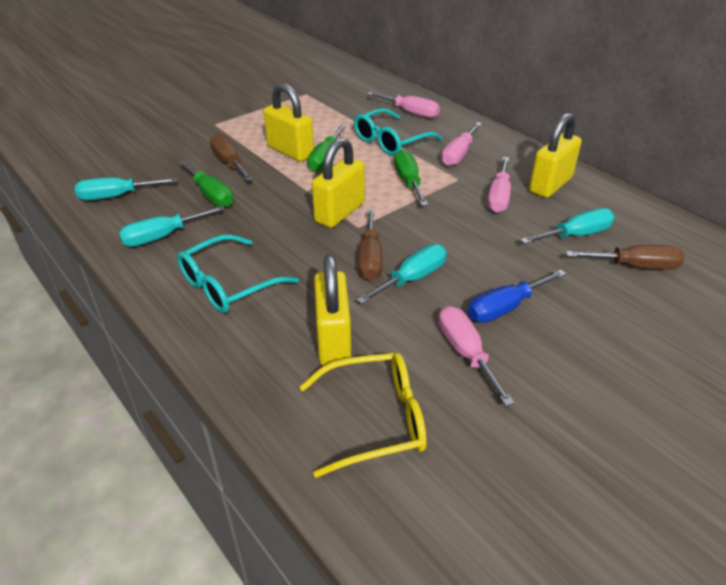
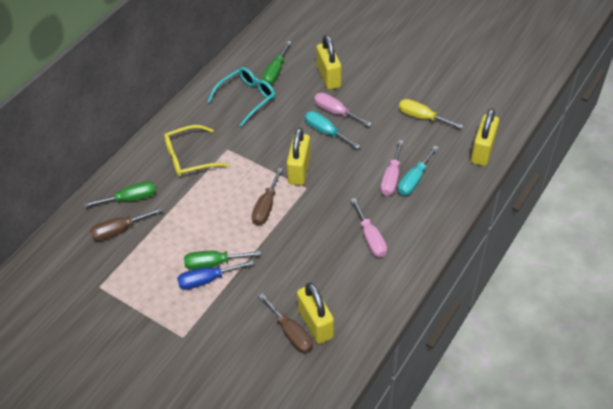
pink screwdriver: [367,92,440,118] [438,306,515,407] [441,122,482,166] [487,157,511,213] = 4 -> [314,93,372,127] [351,198,387,257] [381,140,404,196] = 3
turquoise glasses: [177,234,299,313] [354,108,443,156] = 2 -> [207,67,275,127] = 1
turquoise screwdriver: [75,177,178,200] [119,206,225,247] [356,244,447,304] [520,208,614,244] = 4 -> [305,111,360,149] [398,146,439,195] = 2
yellow screwdriver: none = 0 -> [399,99,463,128] = 1

